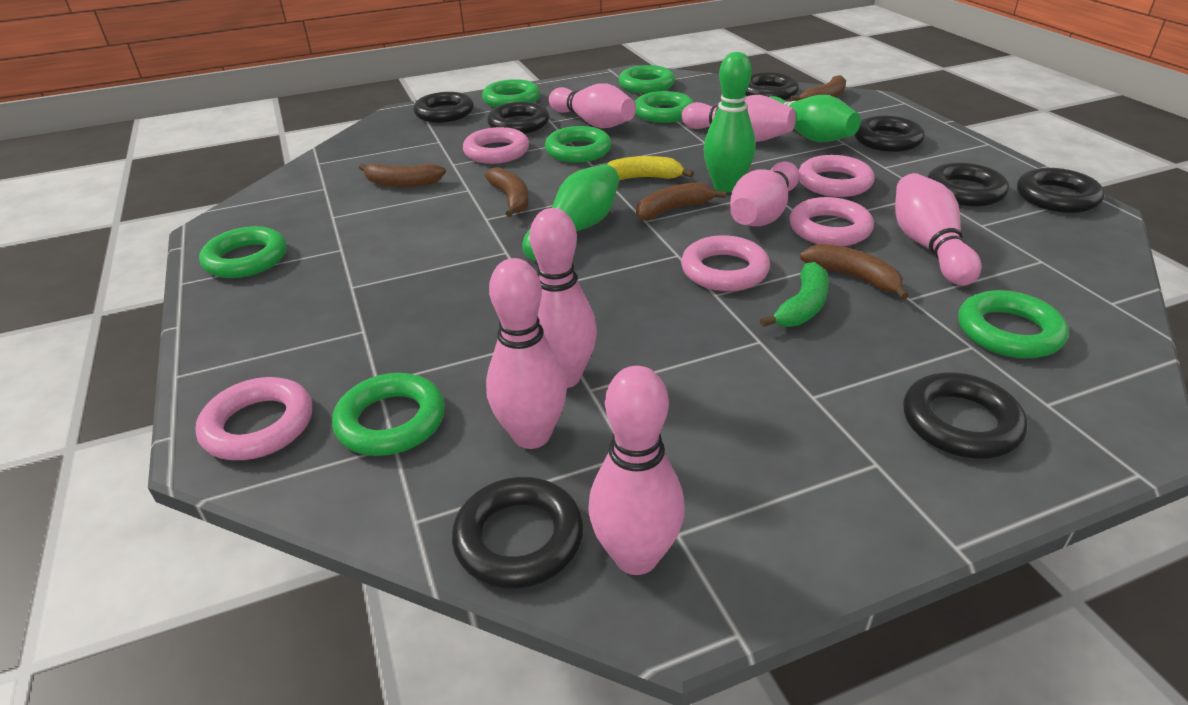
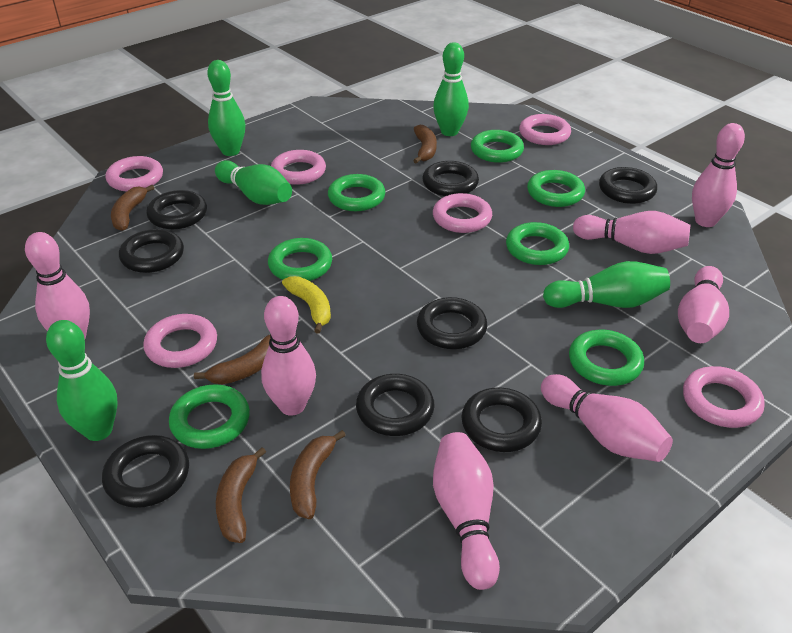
green banana: [760,262,829,327] = 1 -> none = 0
green bowling pin: [522,164,619,261] [704,52,755,193] [769,95,861,142] = 3 -> [46,320,117,441] [208,60,245,156] [215,160,292,205] [433,42,469,136] [543,261,670,308] = 5
pink ring: [195,377,312,460] [463,127,529,164] [681,235,770,291] [790,197,874,246] [799,155,875,197] = 5 -> [106,156,163,192] [143,314,217,368] [271,150,326,185] [433,193,492,233] [519,114,571,145] [683,366,765,428] = 6

